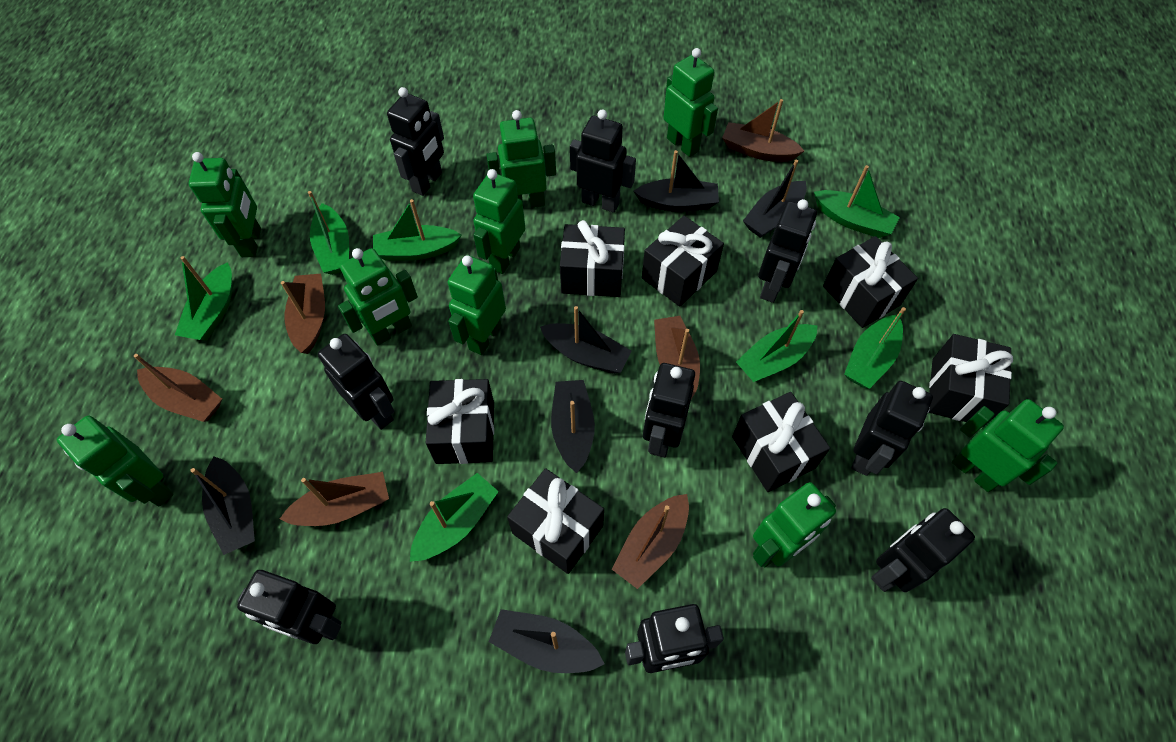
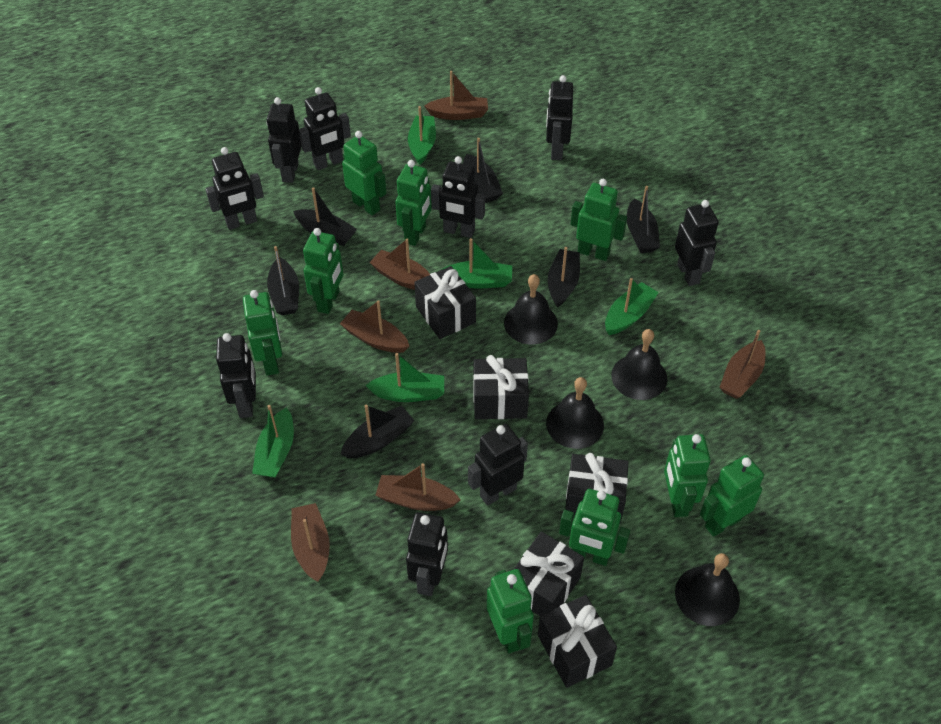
black bell: none = 0 -> [504,274,558,344] [546,377,604,449] [611,329,668,400] [675,553,740,626] = 4
black gift: [426,379,494,464] [507,468,604,574] [560,220,625,297] [642,216,724,307] [732,392,830,492] [823,236,918,328] [928,334,1013,427] = 7 -> [414,266,476,339] [473,355,529,419] [513,531,584,616] [538,595,617,688] [565,453,629,524] = 5
green boat: [175,256,233,340] [308,191,349,275] [373,199,462,261] [410,473,499,562] [736,310,817,382] [814,165,900,238] [844,307,906,389] = 7 -> [252,405,294,478] [365,353,444,402] [408,106,436,165] [443,238,512,288] [605,278,659,335] = 5

